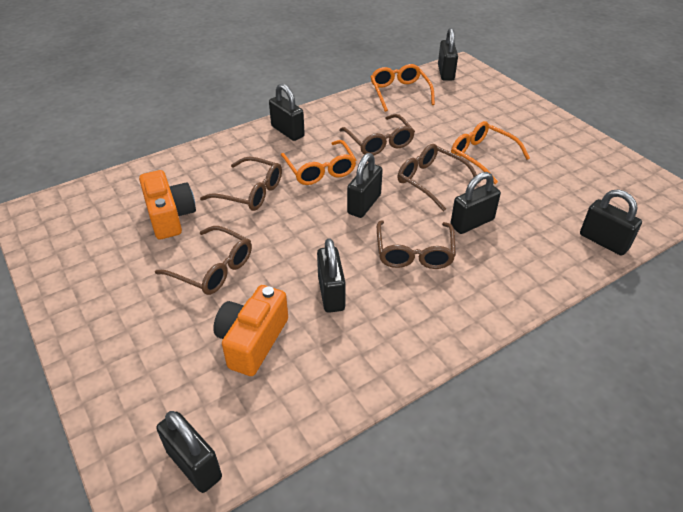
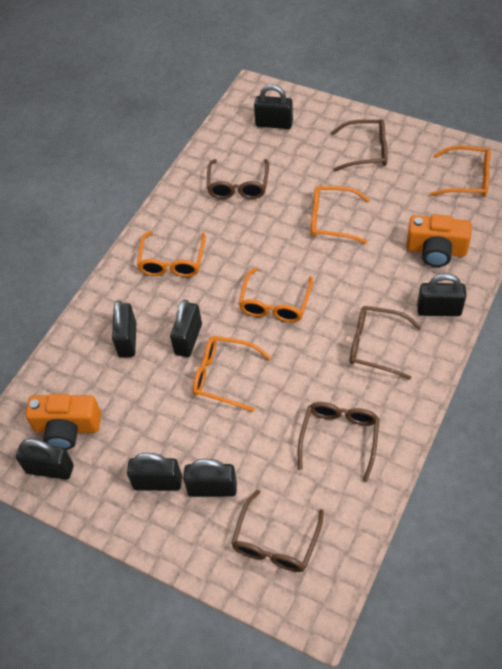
orange glasses: [281,140,356,185] [371,64,435,112] [451,121,530,184] = 3 -> [137,231,206,277] [193,336,271,412] [239,268,313,322] [311,186,370,244] [430,146,491,197] = 5

